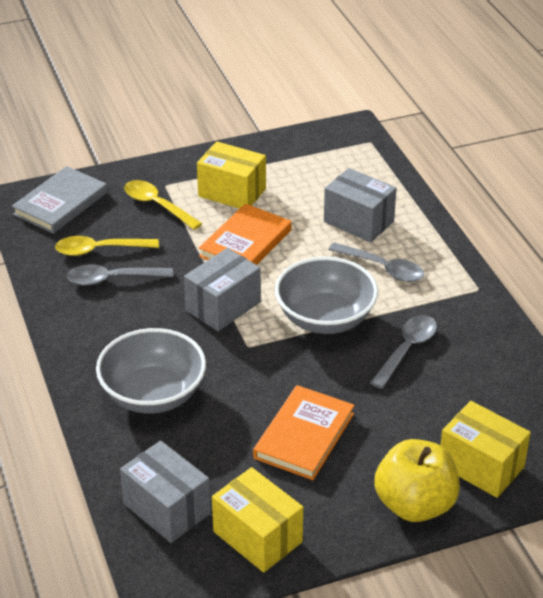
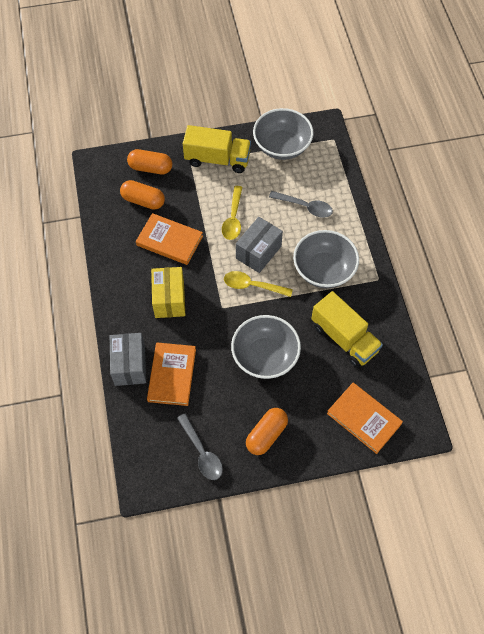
grey book: [12,166,108,234] = 1 -> none = 0
grey bowl: [96,328,206,414] [275,257,378,334] = 2 -> [231,315,301,379] [253,108,313,160] [293,230,359,288] = 3
grey box: [120,441,211,543] [184,248,261,331] [324,168,397,243] = 3 -> [110,333,146,386] [236,217,283,273] = 2
grey spoon: [67,265,173,285] [328,242,425,282] [370,315,437,389] = 3 -> [177,413,223,480] [269,191,333,218] = 2
orange book: [199,204,292,265] [253,385,355,480] = 2 -> [136,213,203,265] [147,342,196,406] [327,383,403,454] = 3
orange capsule: none = 0 -> [120,180,165,210] [127,149,172,174] [246,408,288,455] = 3
yellow apple: [375,439,460,522] = 1 -> none = 0
yellow box: [197,141,266,209] [212,467,303,573] [440,401,531,498] = 3 -> [151,267,185,318] = 1
yellow truck: none = 0 -> [183,125,251,173] [311,291,383,368] = 2

